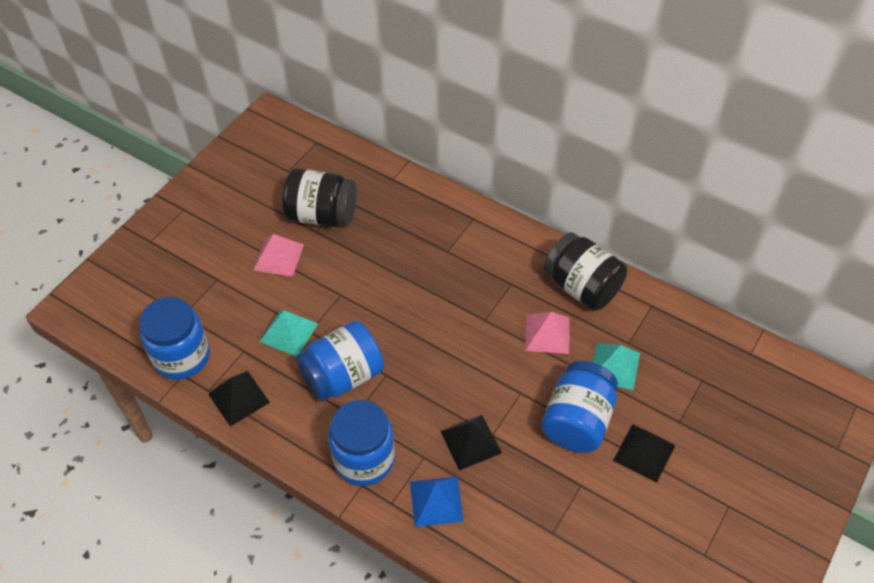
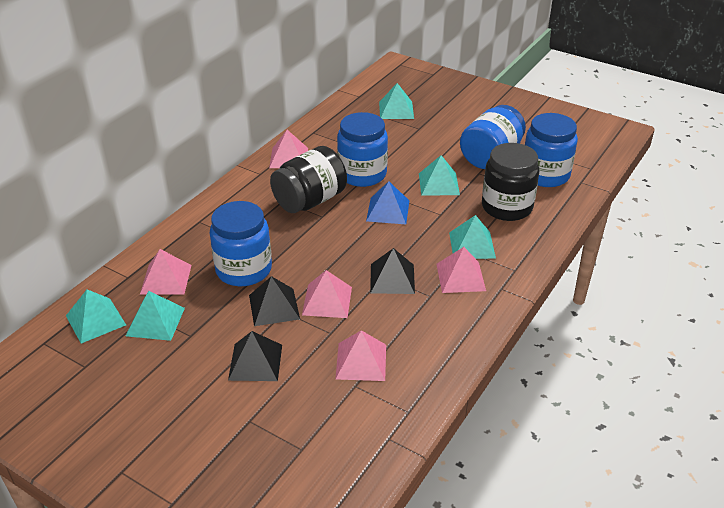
pink pyramid: [253,234,304,277] [525,312,570,354] = 2 -> [140,249,192,295] [269,130,308,168] [302,270,352,318] [335,330,386,381] [436,247,486,293] = 5
turquoise pyramid: [260,309,318,356] [593,343,640,390] = 2 -> [66,290,126,344] [126,291,185,341] [379,83,414,119] [419,155,460,196] [449,215,496,259] = 5

